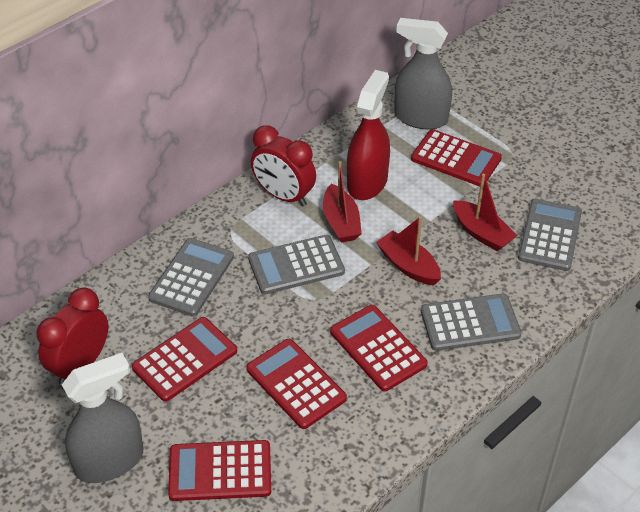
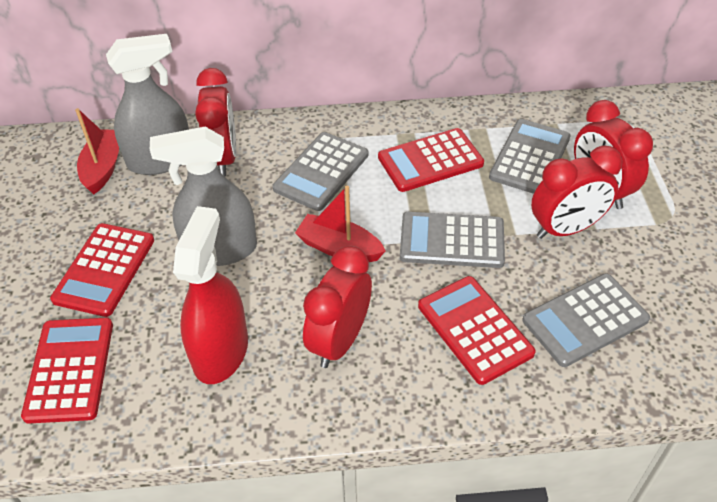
red boat: [323,161,362,243] [376,216,441,285] [453,174,518,251] = 3 -> [75,108,119,195] [295,186,386,262] = 2
red calculator: [132,317,237,402] [168,440,271,501] [246,339,347,429] [330,305,428,392] [411,129,502,186] = 5 -> [21,318,113,424] [50,223,154,317] [378,128,484,192] [418,276,536,385] = 4
red clock: [37,288,108,386] [251,125,316,206] = 2 -> [195,68,236,177] [303,245,372,368] [531,145,623,239] [574,100,653,209] = 4

